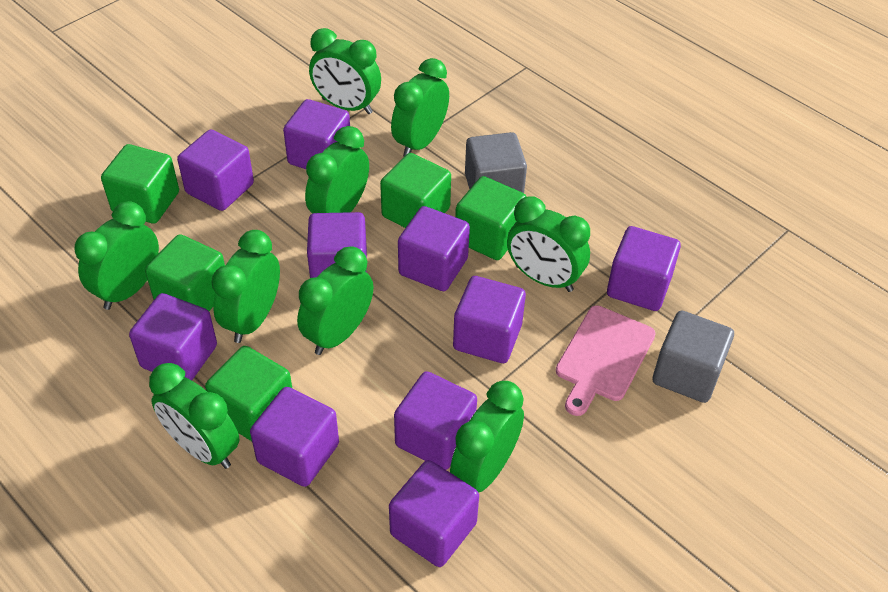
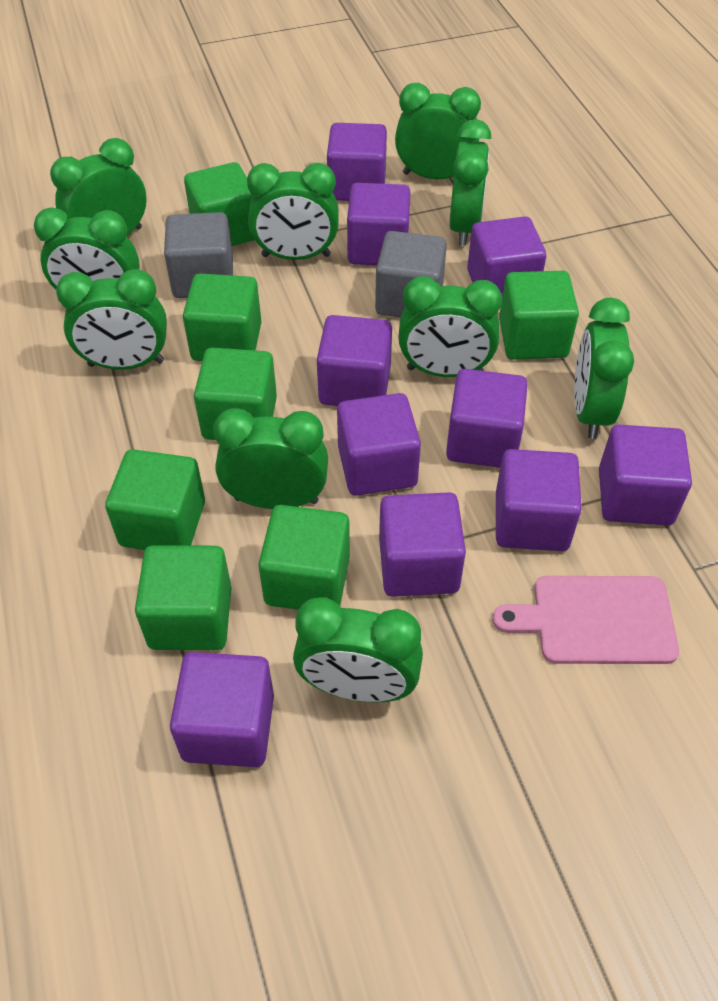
green clock: [75,201,159,310] [149,363,240,469] [211,230,280,343] [297,246,373,355] [305,126,369,214] [309,28,381,114] [391,58,449,157] [450,381,524,492] [507,196,590,292] = 9 -> [34,207,140,289] [50,138,147,235] [56,269,167,370] [213,408,328,509] [247,163,339,260] [293,597,423,703] [395,83,481,179] [398,276,502,377] [449,119,491,246] [574,298,634,439] = 10
green cube: [101,144,179,224] [145,234,225,311] [205,346,293,441] [380,153,451,228] [455,176,526,260] = 5 -> [105,449,205,550] [135,545,232,650] [183,273,261,361] [184,162,255,246] [194,348,277,440] [258,505,350,610] [499,271,579,360] = 7

